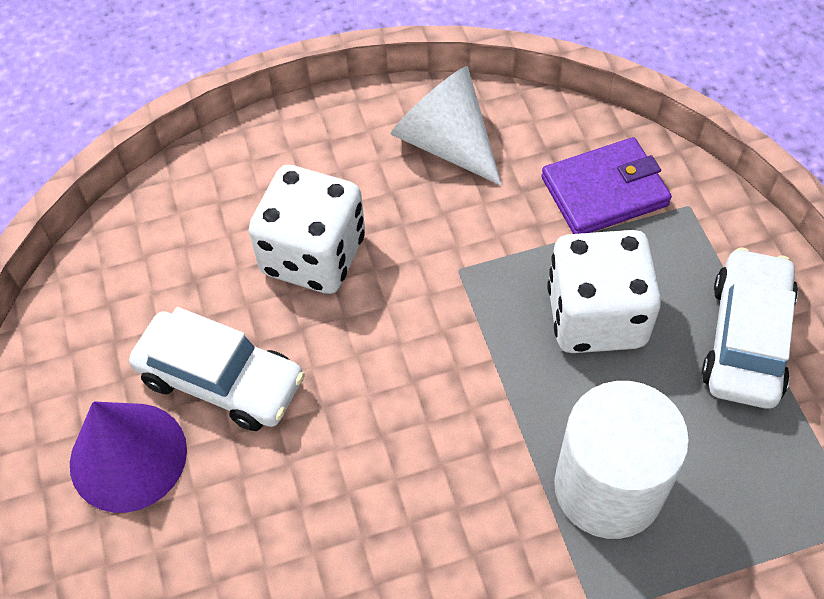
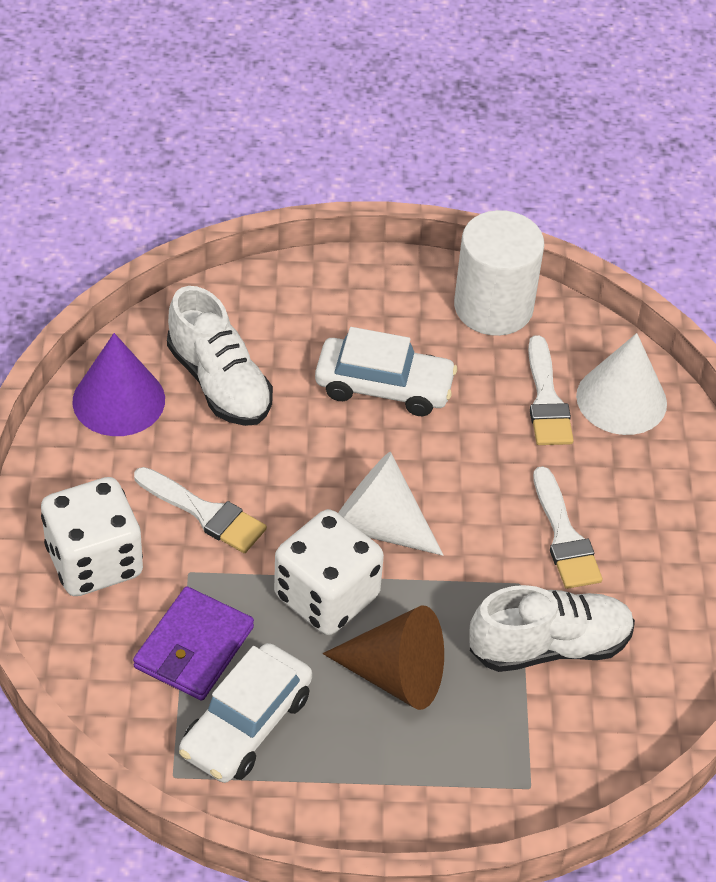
brown cone: none = 0 -> [323,606,444,710] = 1
white brush: none = 0 -> [134,467,267,553] [528,335,574,445] [533,466,603,589] = 3
white cone: [391,66,502,185] = 1 -> [338,452,443,556] [576,333,667,435] = 2
white shoe: none = 0 -> [167,286,273,426] [469,585,635,672] = 2

